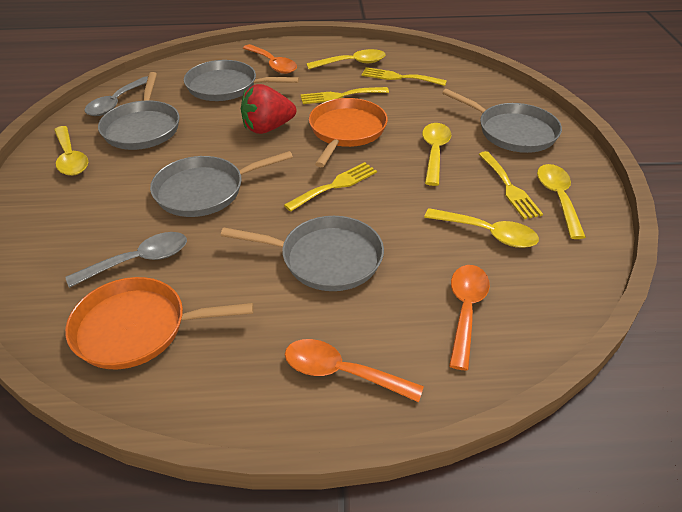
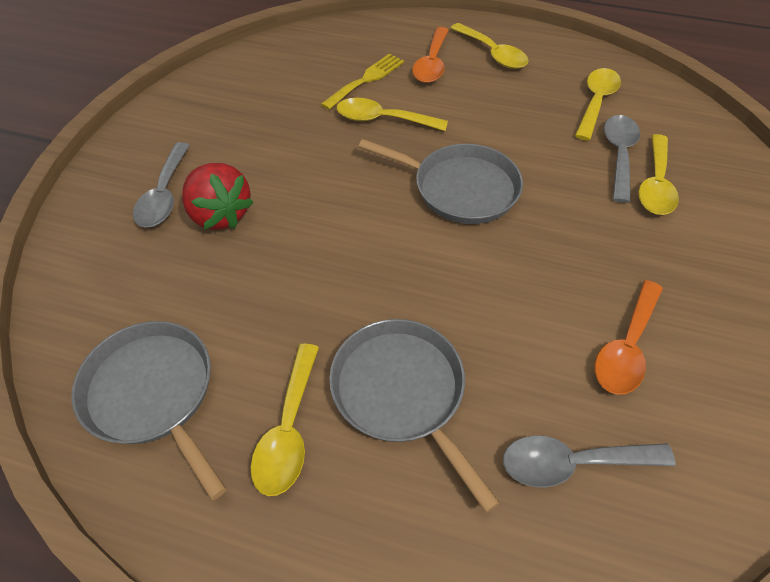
grey pan: [98,72,180,150] [150,151,293,217] [184,60,300,101] [221,216,384,291] [442,89,562,153] = 5 -> [71,321,227,500] [329,319,500,513] [358,139,523,224] = 3
grey spoon: [66,232,187,288] [84,76,148,116] = 2 -> [133,142,190,228] [503,435,676,488] [604,115,640,203] = 3
orange pan: [65,277,254,369] [309,98,388,167] = 2 -> none = 0
orange spoon: [243,44,297,74] [285,339,424,402] [449,265,490,371] = 3 -> [412,27,449,83] [595,280,663,395] = 2
yellow fork: [284,162,377,212] [300,87,389,104] [361,67,447,86] [479,151,543,219] = 4 -> [321,53,404,110] = 1

